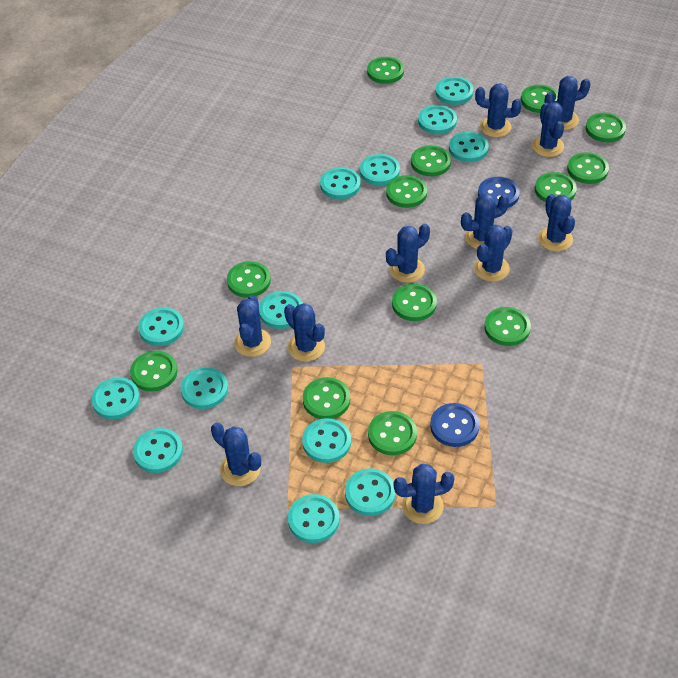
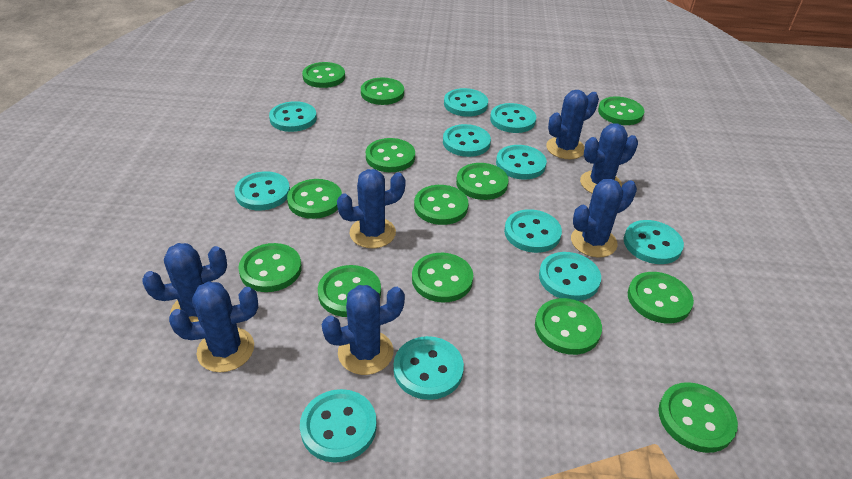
blue button: [430,403,480,447] [478,177,520,208] = 2 -> none = 0
blue cactus: [211,422,261,486] [234,295,271,357] [284,303,325,362] [386,224,430,283] [394,464,455,524] [461,194,509,249] [474,225,513,282] [475,83,522,138] [532,102,564,157] [538,194,575,252] [544,76,591,130] = 11 -> [142,243,227,322] [169,281,258,372] [322,285,405,375] [337,169,406,248] [546,90,599,159] [571,179,637,258] [580,123,638,193] = 7
turquoise button: [91,377,140,420] [133,428,183,473] [138,307,184,346] [180,367,228,409] [259,291,303,329] [288,494,340,543] [302,418,351,463] [320,167,361,199] [345,469,396,516] [360,154,400,185] [418,105,457,134] [436,77,474,105] [449,132,489,162] = 13 -> [234,171,290,210] [269,101,317,132] [300,389,377,463] [393,336,464,400] [443,124,491,157] [444,88,488,117] [490,103,536,133] [496,145,547,180] [504,209,562,253] [539,252,601,301] [624,220,684,264] = 11

